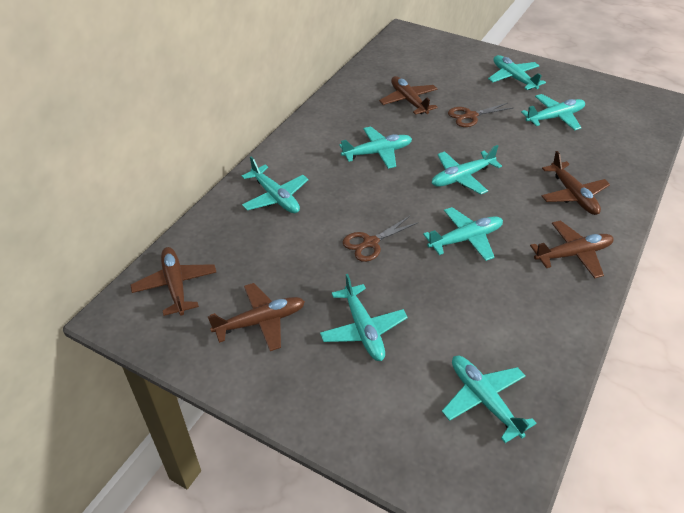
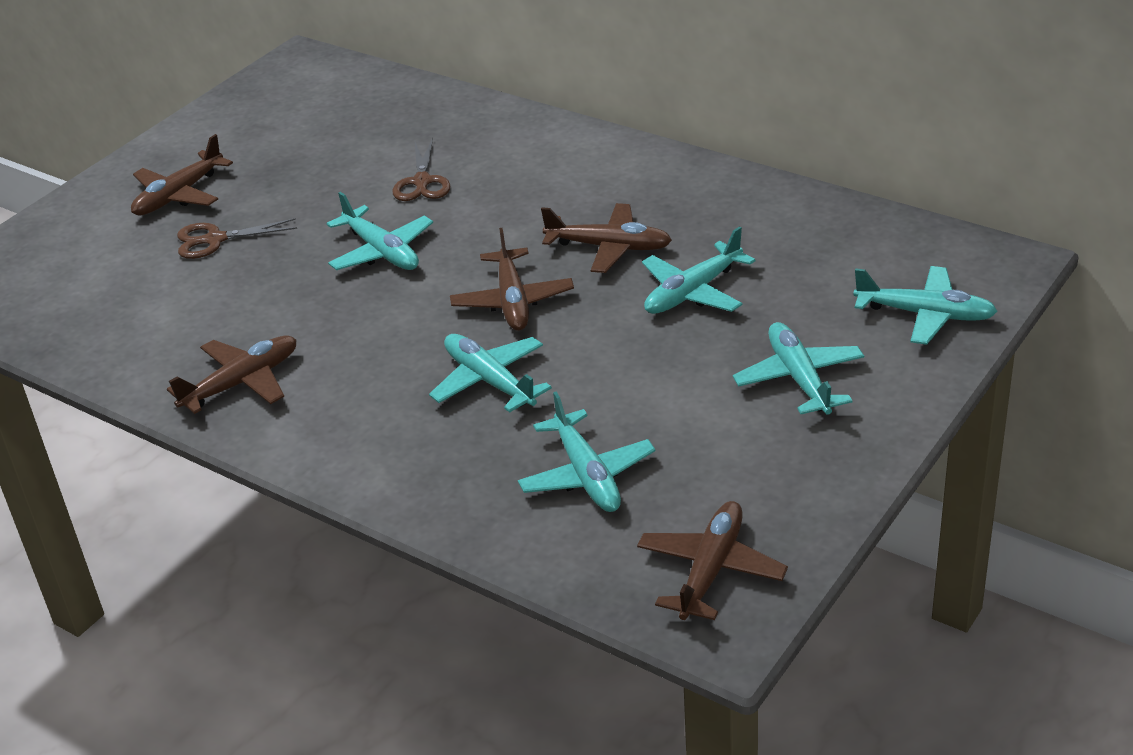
turquoise plane: [241,157,308,213] [320,274,408,361] [339,126,412,169] [423,207,503,261] [432,145,502,194] [442,356,537,443] [488,55,546,90] [521,94,585,131] = 8 -> [326,192,433,270] [429,334,552,413] [518,392,655,512] [642,226,756,314] [733,322,864,415] [853,266,998,345] = 6

